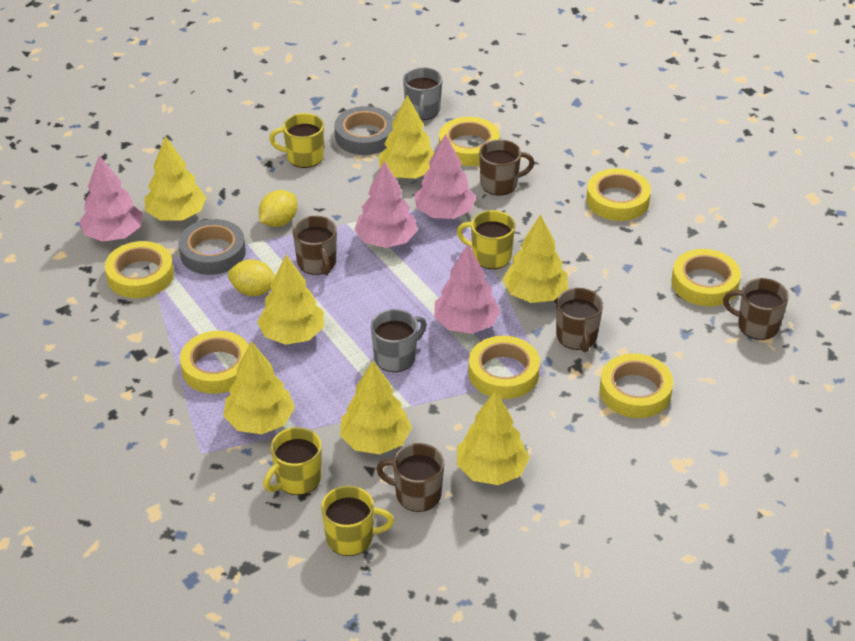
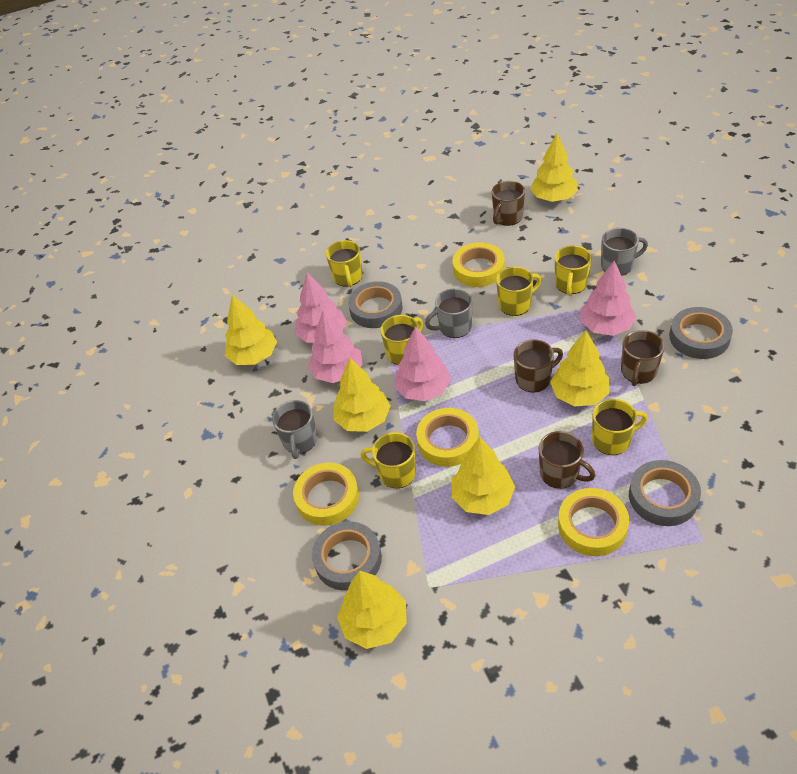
brown mug: [293,216,337,275] [376,443,444,512] [479,139,534,196] [556,288,603,352] [723,278,789,340] = 5 -> [492,181,525,226] [514,340,563,393] [539,431,595,489] [621,330,665,386] = 4
grey mug: [371,309,427,372] [403,67,443,120] = 2 -> [272,400,317,459] [425,288,472,338] [601,228,648,276] = 3
grey tape: [178,219,246,275] [335,106,394,155] = 2 -> [312,521,382,591] [348,281,402,328] [629,460,701,526] [669,307,733,359] = 4
yellow lemon: [228,259,275,296] [259,190,297,227] = 2 -> none = 0
yellow mug: [263,427,322,495] [269,113,324,168] [321,486,394,556] [457,210,515,269] = 4 -> [326,240,363,287] [361,432,416,488] [380,315,423,365] [496,267,542,316] [555,245,592,296] [592,399,648,455] = 6
yellow tape: [105,241,174,298] [180,331,249,394] [439,117,500,166] [468,336,540,399] [586,168,651,221] [600,353,673,418] [672,249,741,307] = 7 -> [293,463,359,526] [416,408,479,467] [452,242,505,287] [558,488,629,556] = 4
yellow tree: [145,136,206,221] [223,341,295,434] [257,255,324,345] [340,361,412,454] [378,95,434,178] [457,391,530,485] [503,214,568,303] = 7 -> [225,295,277,365] [334,358,390,432] [337,570,407,649] [452,437,515,515] [530,133,578,202] [550,330,610,406] = 6

